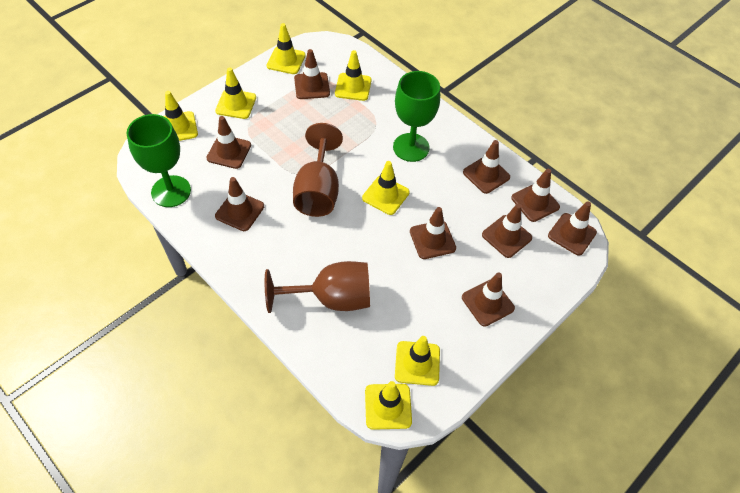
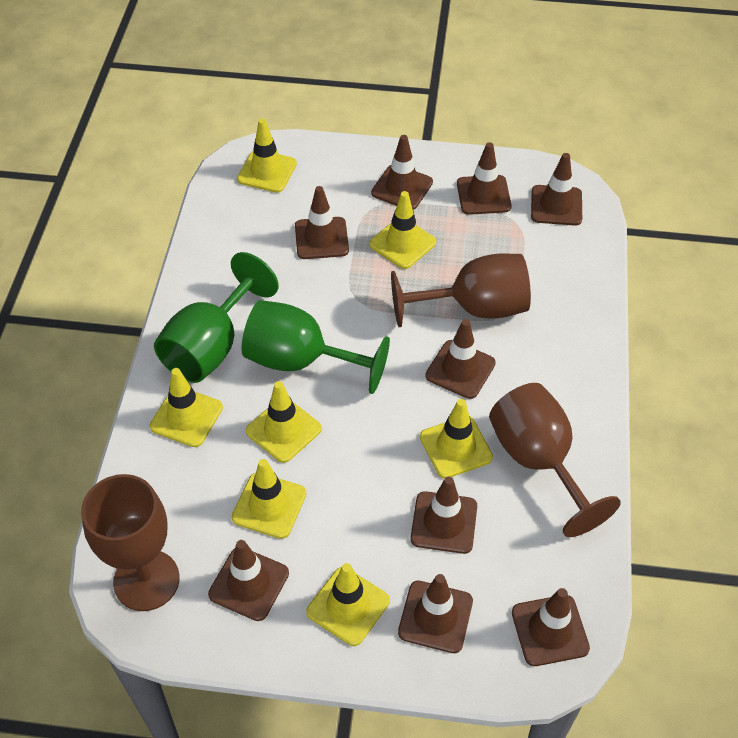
brown goblet: [265,261,370,313] [293,123,343,217] = 2 -> [81,474,180,611] [391,254,531,327] [489,383,621,537] = 3

